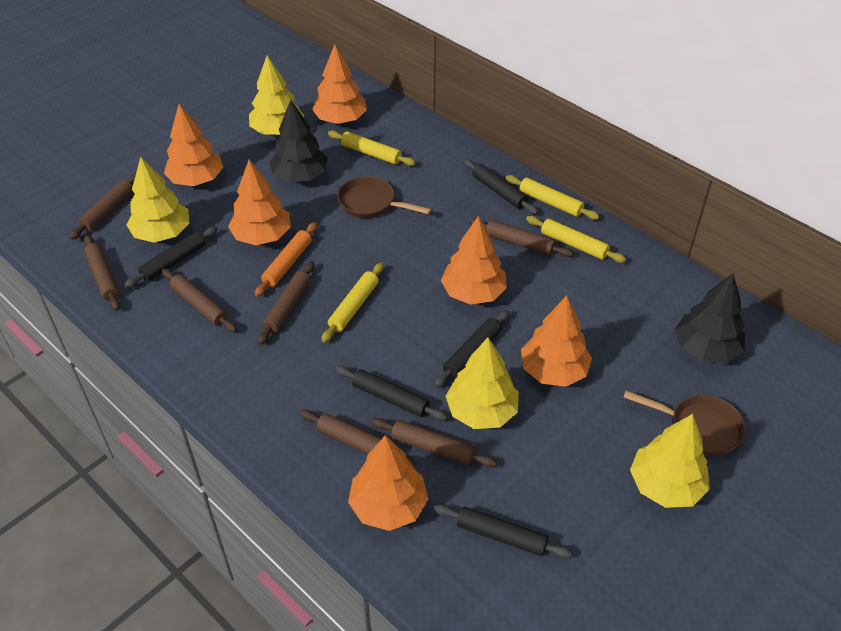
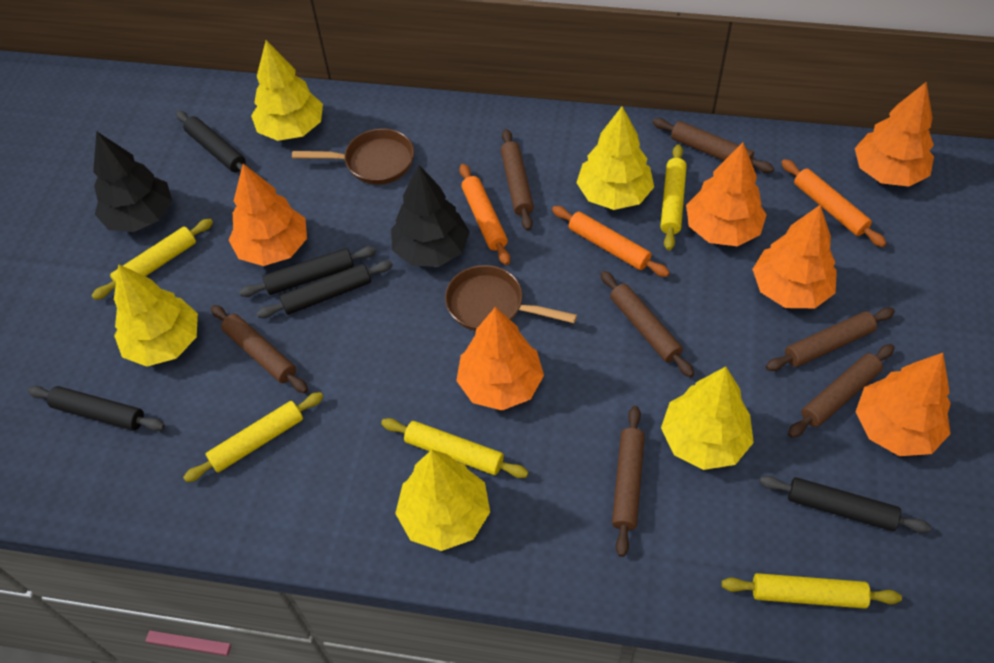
orange rolling pin: [254,222,317,297] = 1 -> [459,164,510,265] [552,206,670,277] [781,159,886,247] = 3
yellow rolling pin: [321,262,384,343] [328,130,416,166] [506,175,600,220] [526,216,626,263] = 4 -> [92,219,213,300] [183,392,324,482] [381,418,528,478] [660,144,687,251] [721,573,902,609] = 5
yellow tree: [127,157,189,243] [249,55,304,135] [446,337,519,429] [630,414,710,508] = 4 -> [114,264,198,367] [251,40,323,141] [395,450,490,551] [577,106,654,210] [661,367,754,470] = 5

